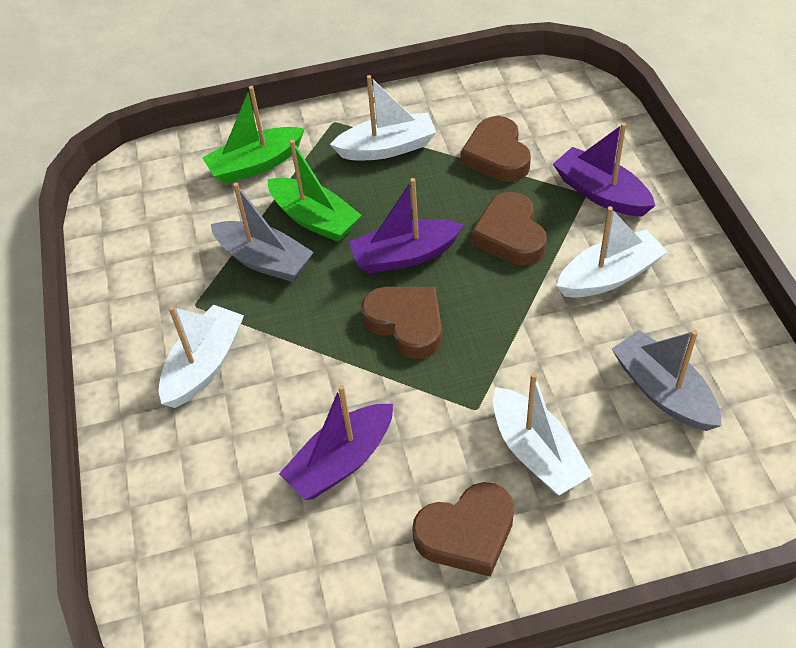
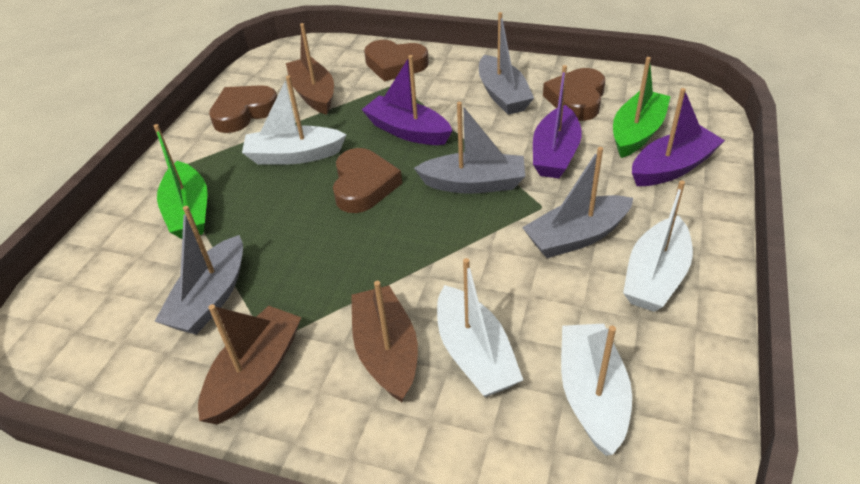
brown boat: none = 0 -> [198,304,302,425] [286,23,334,115] [351,281,418,402] = 3
grey boat: [211,183,314,282] [612,330,722,431] = 2 -> [155,206,243,335] [414,102,525,194] [479,12,534,115] [522,147,633,258] = 4

